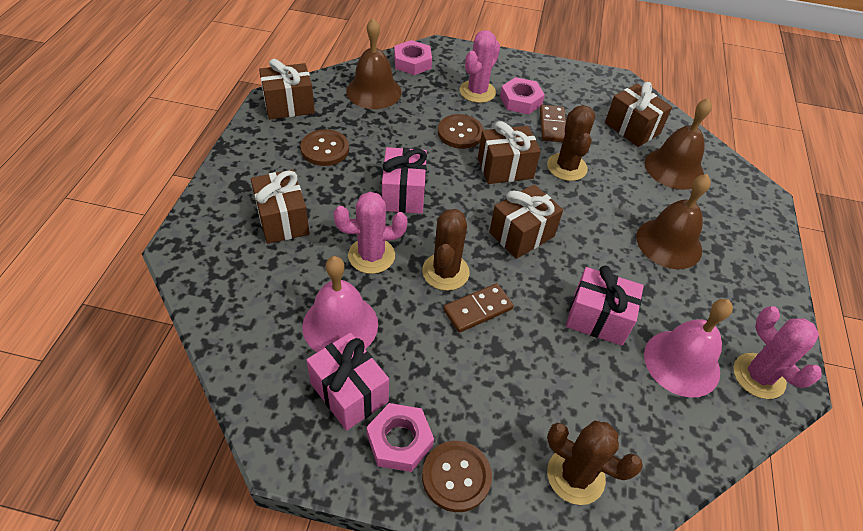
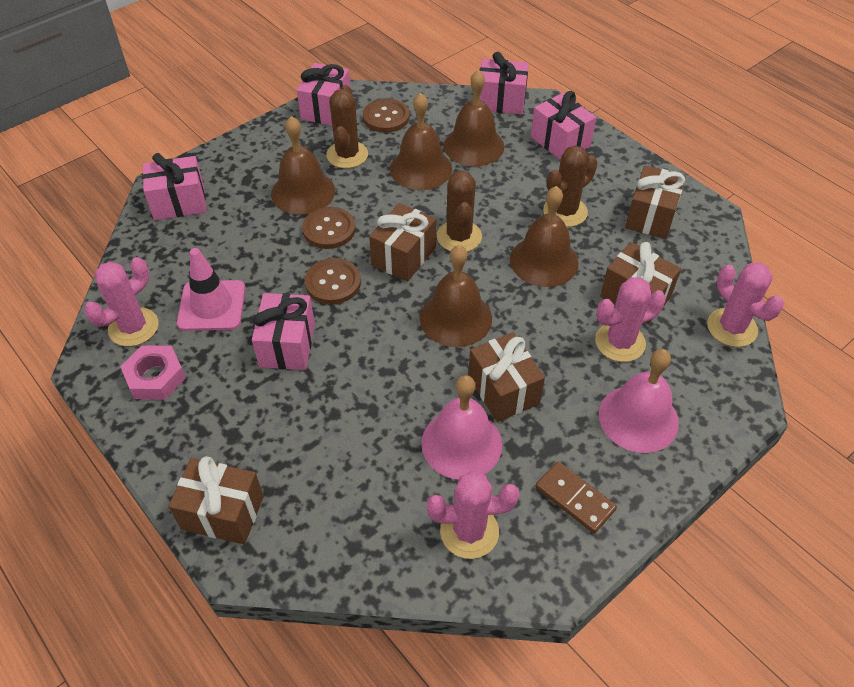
brown bell: [346,18,402,109] [636,174,711,269] [645,98,712,190] = 3 -> [271,116,335,215] [390,92,452,190] [420,245,492,347] [444,70,504,166] [510,186,579,287] = 5
brown domino: [443,283,514,333] [540,105,566,142] = 2 -> [535,461,617,533] = 1
pink cactus: [334,192,407,274] [460,30,500,103] [734,306,822,399] = 3 -> [84,257,159,346] [427,471,519,559] [595,277,666,362] [707,262,784,347] = 4
pink gift: [306,333,389,431] [382,147,427,214] [566,266,644,346] = 3 -> [142,153,206,220] [252,293,315,370] [297,63,350,126] [479,52,529,115] [531,91,596,160] = 5
pink nut: [367,403,434,472] [394,40,432,75] [500,77,545,115] = 3 -> [120,345,186,400] = 1
pink traffic cone: none = 0 -> [177,248,245,331] = 1

